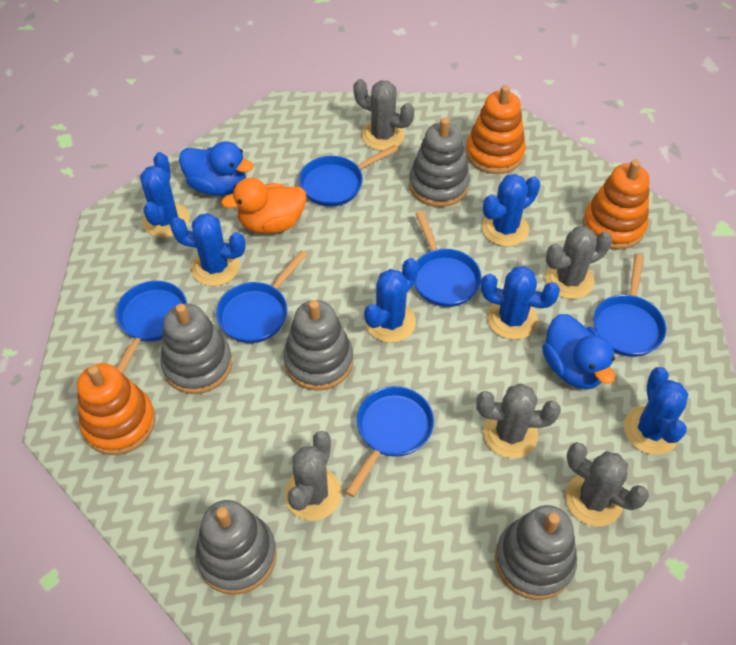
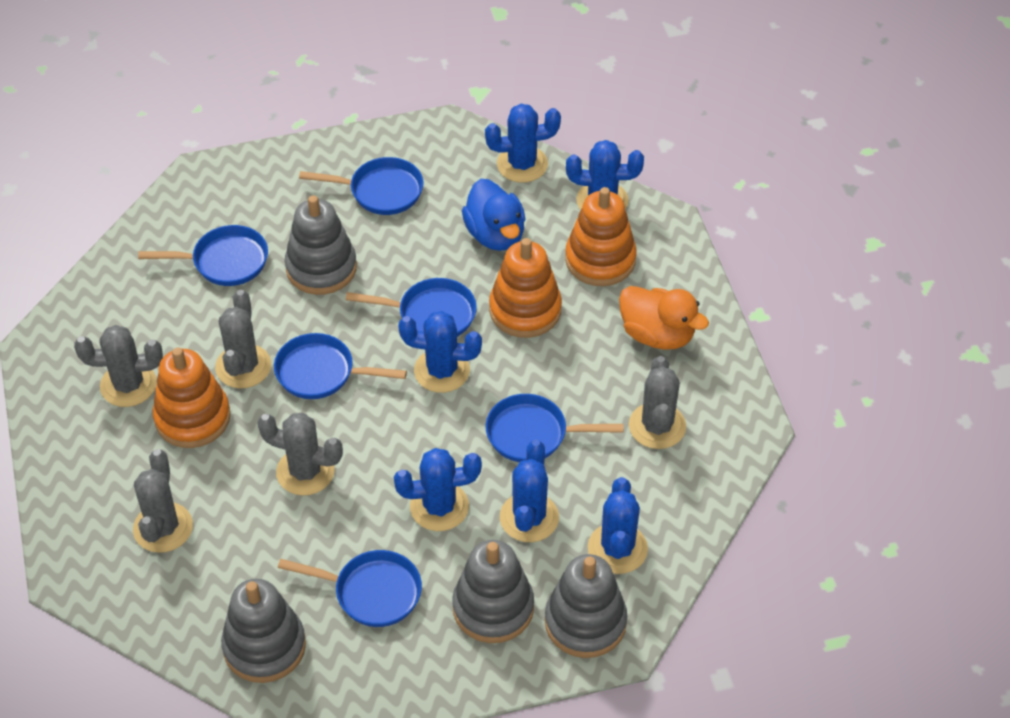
blue duck: [179,141,253,196] [542,314,615,389] = 2 -> [462,179,526,251] = 1
grey stacking toy: [161,303,233,394] [195,500,277,595] [283,300,353,391] [409,117,470,207] [495,505,577,600] = 5 -> [221,579,306,683] [285,195,357,295] [452,540,534,643] [545,554,627,658] = 4

